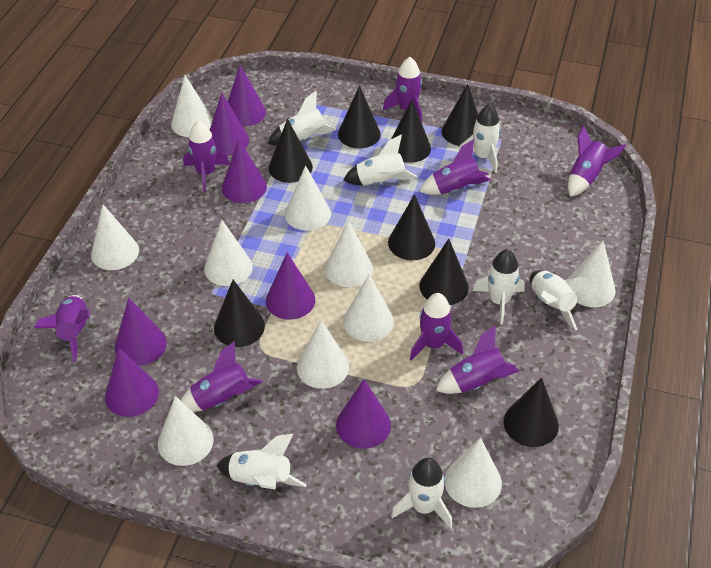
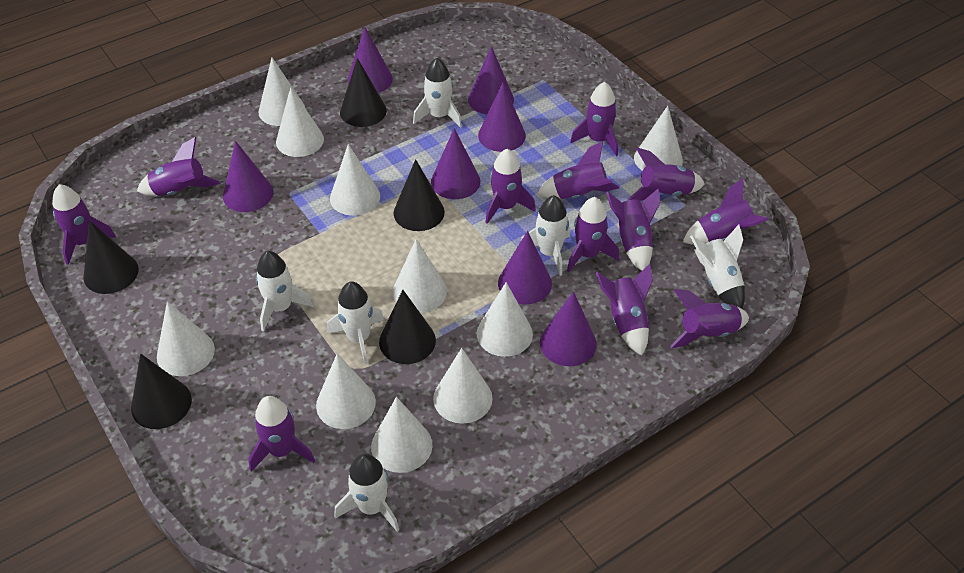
black cone: [214,280,265,347] [269,119,313,183] [338,86,381,148] [388,194,435,260] [391,100,431,163] [420,239,469,305] [441,84,478,146] [504,377,559,447] = 8 -> [84,220,139,294] [131,354,192,429] [340,58,387,127] [379,290,436,364] [394,159,445,231] = 5
purple rocket: [34,295,90,362] [180,341,263,412] [183,120,230,192] [383,57,422,123] [410,293,463,361] [419,139,491,195] [436,326,519,394] [568,125,626,197] = 8 -> [52,184,116,265] [137,137,221,196] [249,396,315,471] [485,149,536,224] [537,141,619,199] [567,197,619,272] [570,82,618,156] [596,264,653,356] [606,188,660,271] [628,148,705,201] [670,289,749,348] [683,178,769,245] = 12
white rocket: [216,434,307,490] [268,91,336,146] [343,134,417,186] [391,457,452,529] [458,104,501,173] [473,249,525,325] [530,270,594,330] = 7 -> [256,251,314,332] [327,281,384,364] [334,454,399,532] [413,58,462,128] [521,195,570,276] [690,225,745,309] = 6

